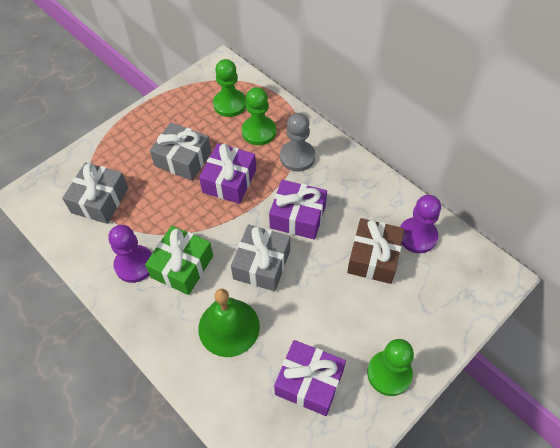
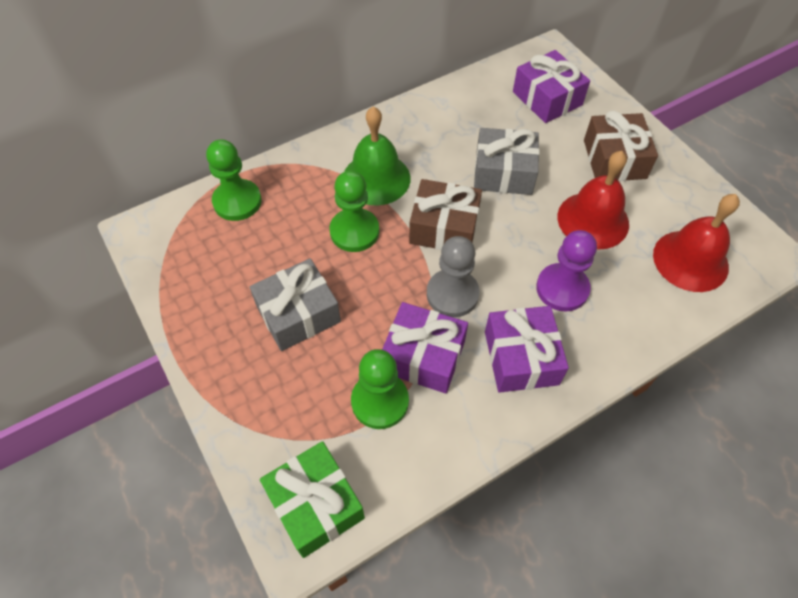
brown gift: [347,218,404,284] = 1 -> [409,179,482,250] [584,110,658,181] = 2
grey gift: [62,162,128,224] [150,122,211,181] [231,225,290,291] = 3 -> [250,258,341,351] [474,128,540,195] = 2
purple pawn: [108,225,152,283] [400,195,441,253] = 2 -> [536,230,597,311] = 1
red bell: none = 0 -> [557,151,629,250] [653,194,740,292] = 2

